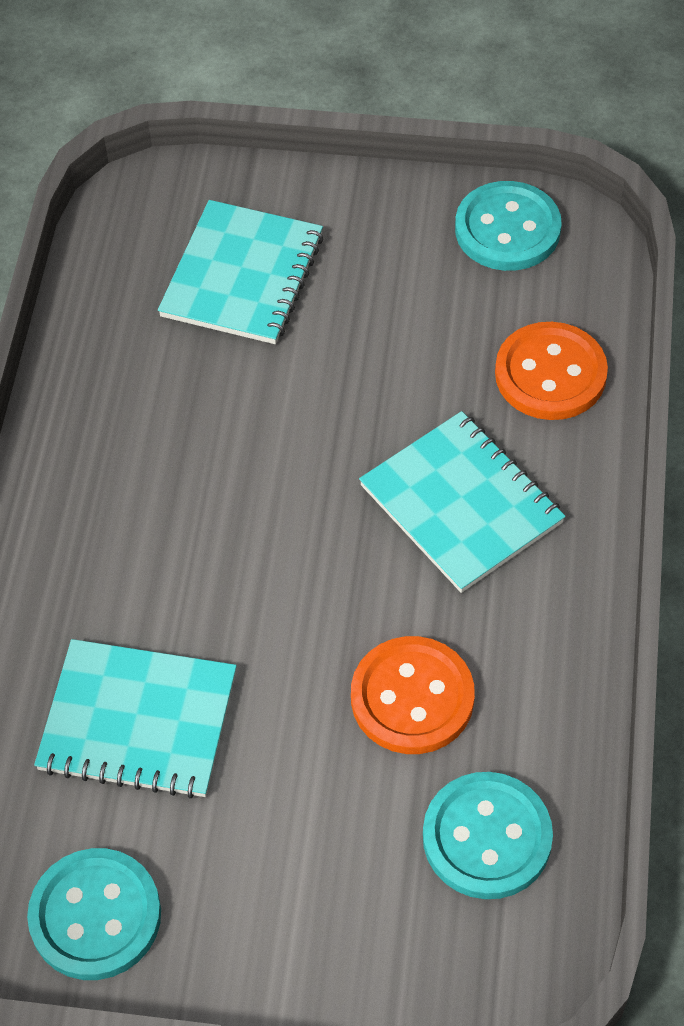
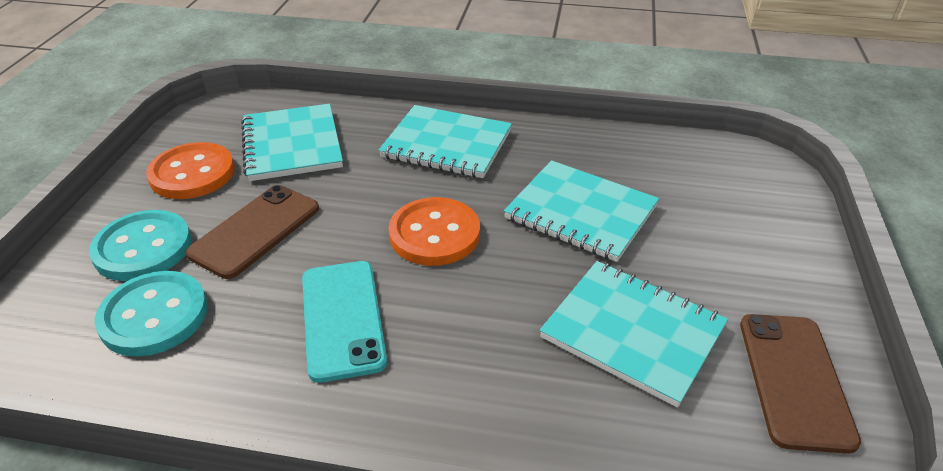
brown phone: none = 0 -> [186,185,319,279] [740,314,861,454] = 2
turquoise button: [27,848,161,980] [423,772,553,899] [455,181,562,271] = 3 -> [89,210,191,281] [95,271,208,357] = 2
turquoise notebook: [34,639,237,799] [158,200,324,344] [359,411,566,593] = 3 -> [241,104,343,181] [379,105,512,178] [504,160,659,262] [540,261,728,408] = 4
turquoise phone: none = 0 -> [302,261,387,383] = 1

